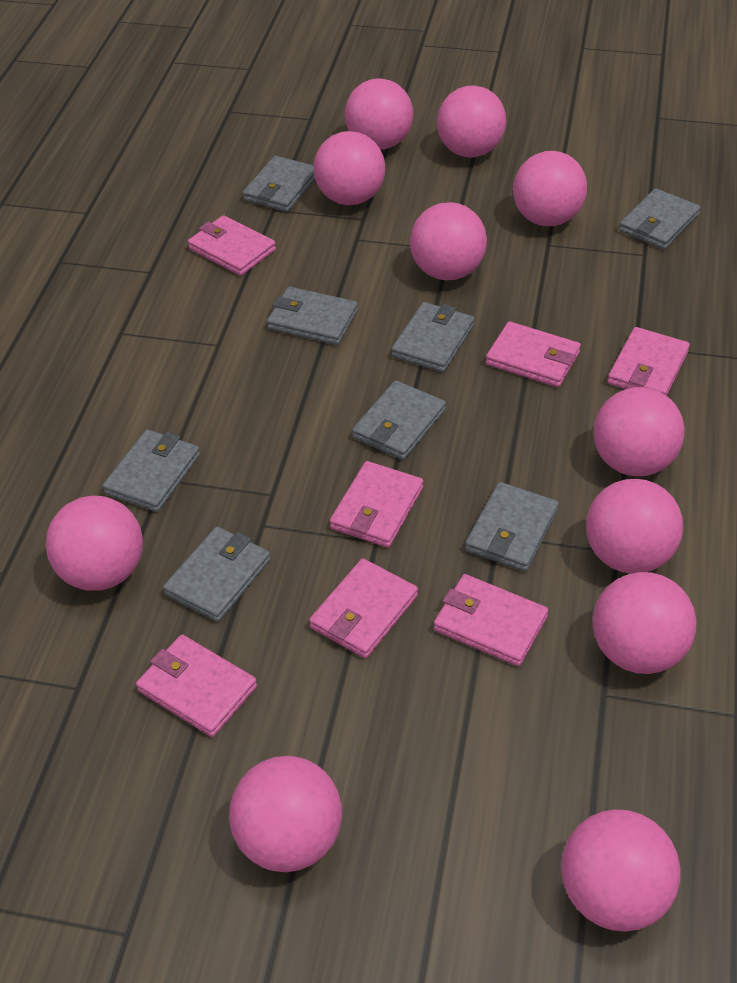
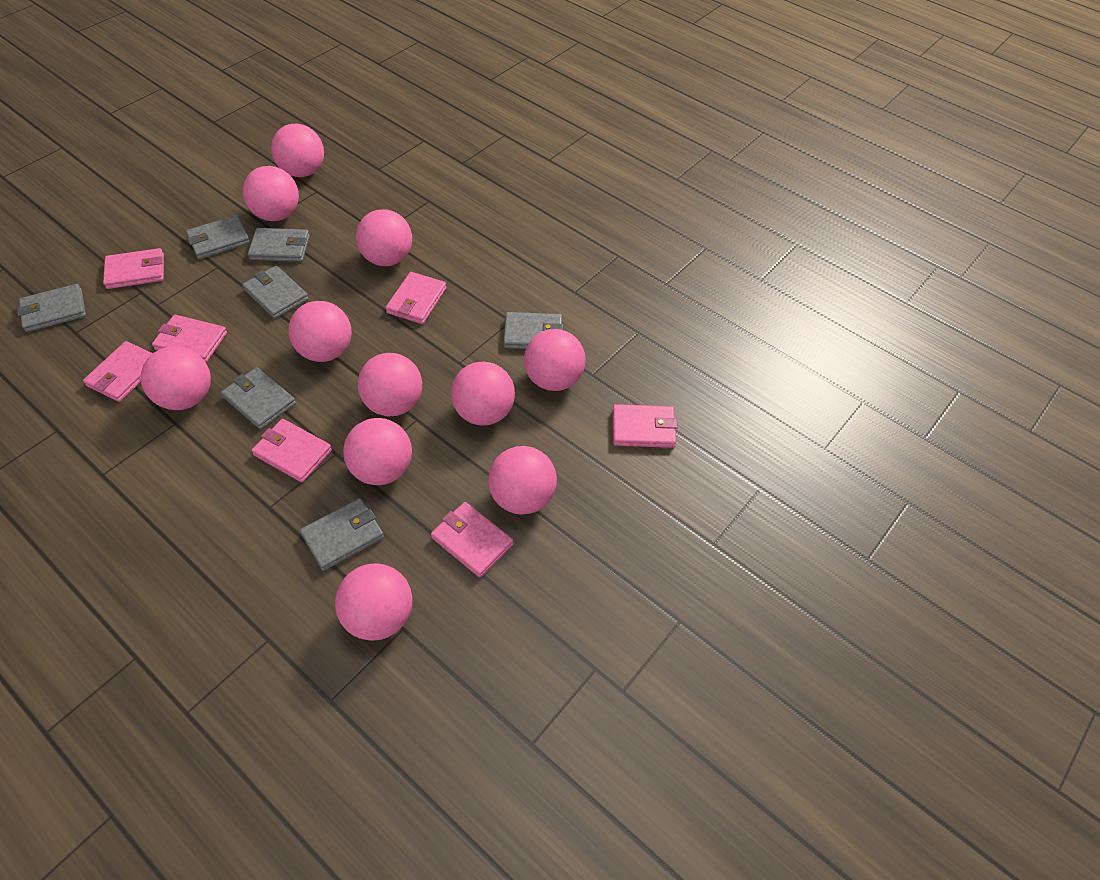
grey wallet: [102,429,200,512] [163,527,271,622] [243,156,315,212] [267,287,358,345] [352,380,446,460] [391,302,475,372] [465,482,559,572] [619,188,701,250] = 8 -> [17,284,86,332] [186,215,250,259] [221,367,296,430] [242,266,309,319] [248,228,310,262] [300,498,384,571] [504,312,564,349] = 7

